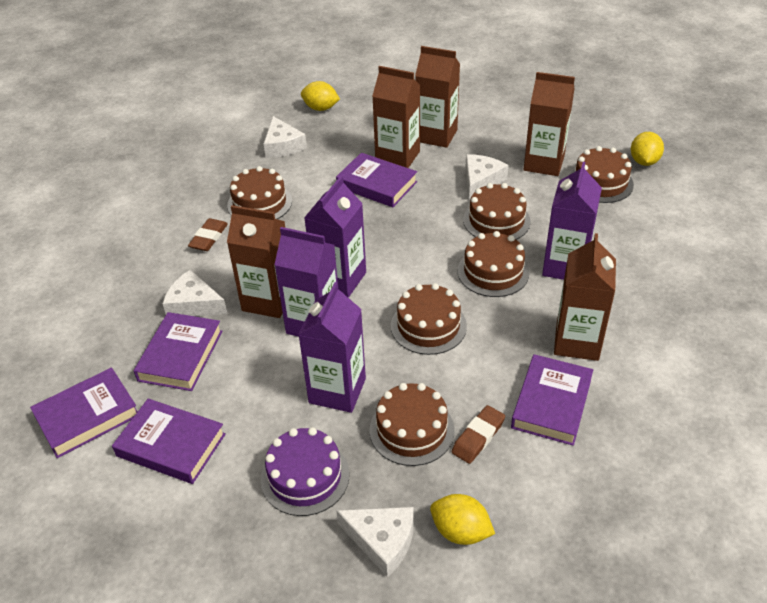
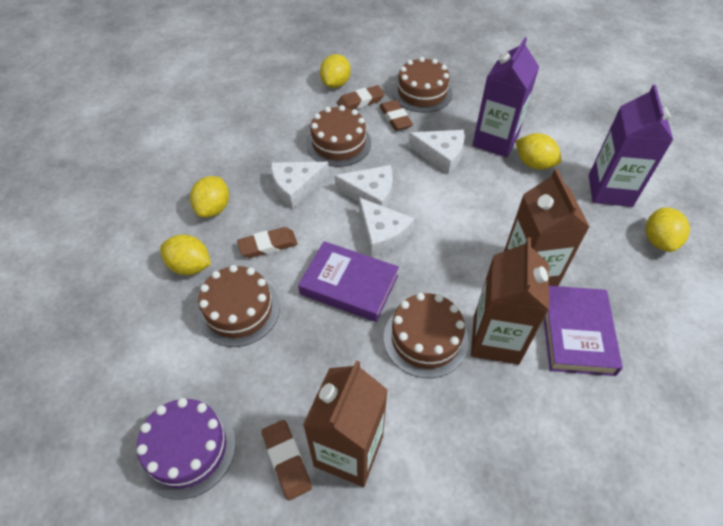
brown cake: [227,166,292,219] [369,383,454,466] [391,283,467,355] [458,231,529,297] [463,183,531,240] [570,146,634,203] = 6 -> [197,265,280,347] [306,105,371,167] [384,293,469,378] [392,57,453,113] = 4
brown carton: [227,205,285,318] [372,66,420,168] [415,46,460,148] [524,72,575,176] [554,233,616,361] = 5 -> [303,360,388,487] [471,238,549,365] [504,169,590,286] = 3
brown eraser: [188,218,228,251] [452,405,505,464] = 2 -> [237,227,298,258] [262,420,312,500] [337,85,384,110] [379,100,413,131] = 4
purple book: [30,368,138,458] [112,398,226,484] [134,312,222,391] [336,153,417,207] [511,354,593,446] = 5 -> [298,241,399,322] [544,286,623,376] = 2
purple carton: [274,227,338,337] [298,282,366,413] [304,176,366,298] [542,162,602,280] = 4 -> [472,37,539,158] [589,85,673,207] = 2
yellow lemon: [301,81,340,111] [430,494,495,545] [631,132,664,166] = 3 -> [160,234,211,275] [190,176,229,217] [320,54,351,88] [516,133,562,170] [645,207,690,252] = 5

